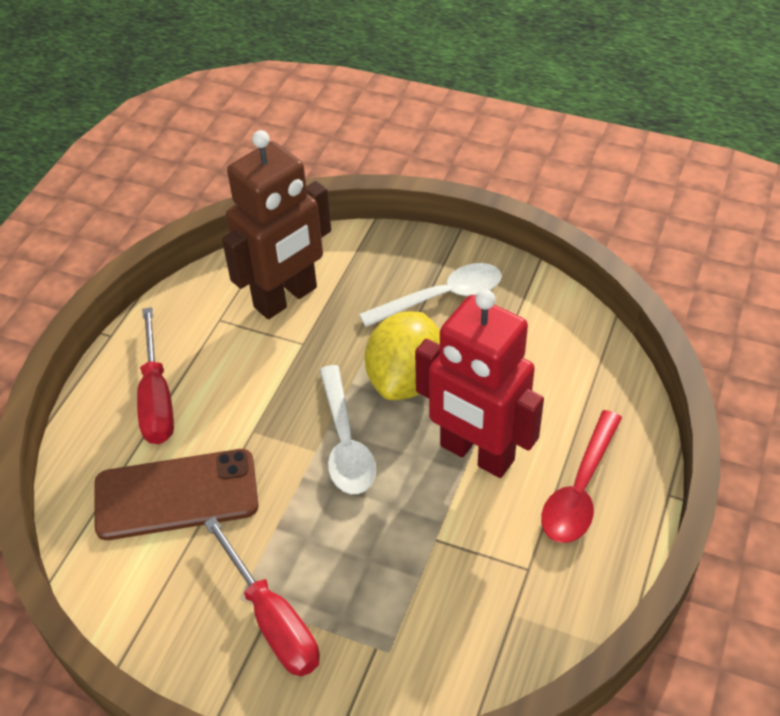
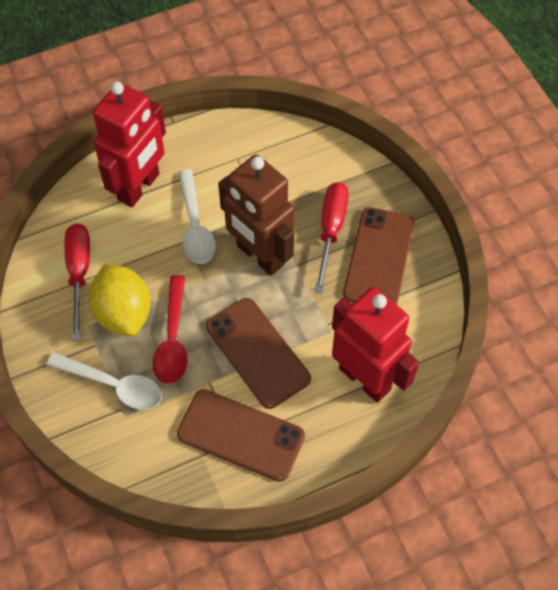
brown phone: [94,449,258,540] = 1 -> [177,389,305,482] [206,298,311,409] [343,207,414,305] = 3
red robot: [415,289,544,478] = 1 -> [93,82,166,207] [332,287,419,403] = 2

